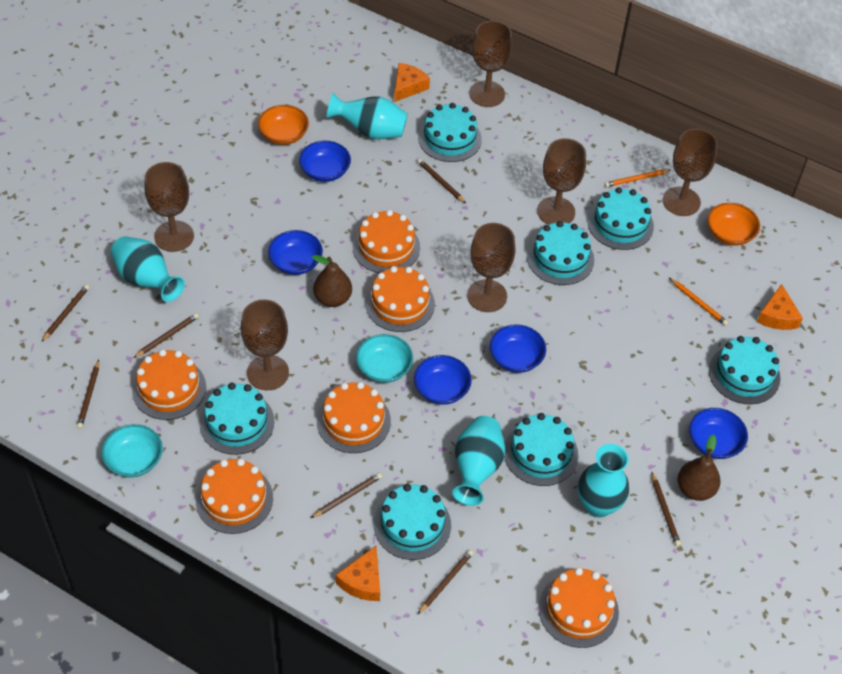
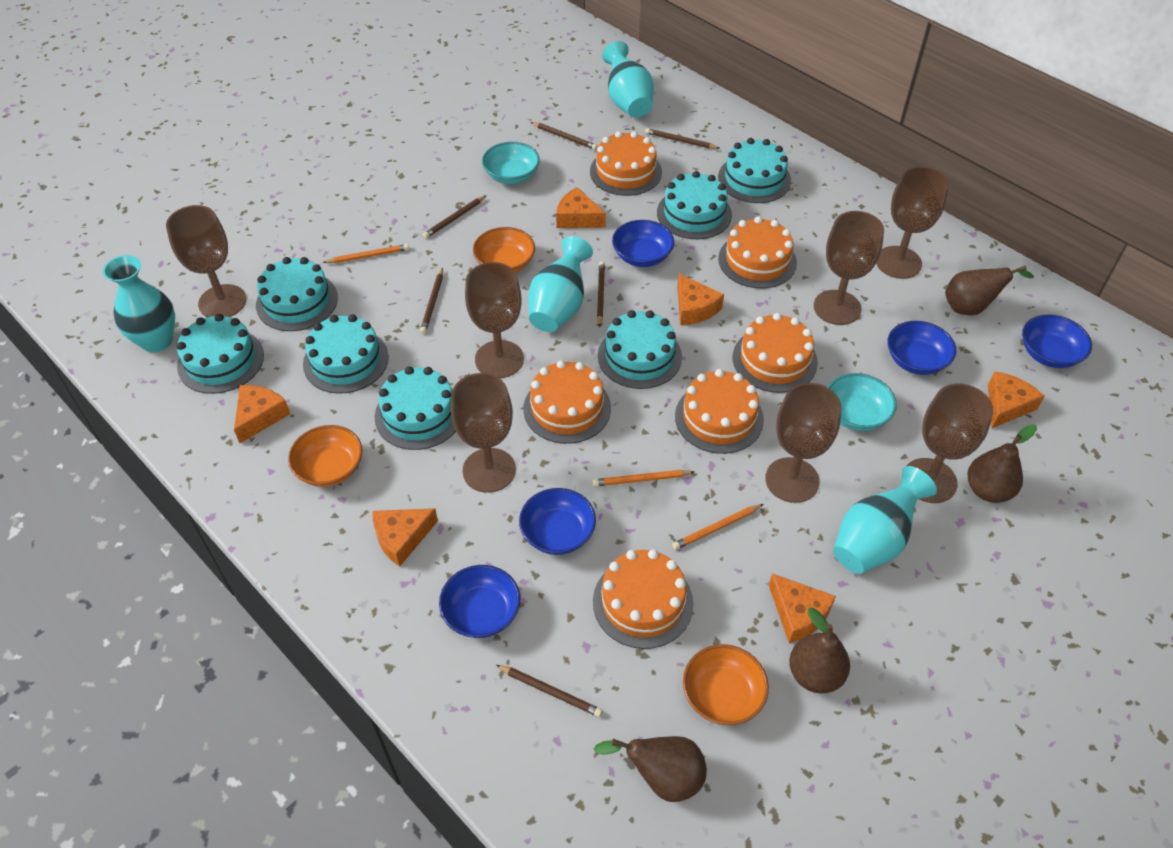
brown goblet: [144,162,194,252] [241,300,289,390] [467,223,515,312] [469,21,512,107] [537,138,586,225] [663,128,718,216] = 6 -> [166,205,246,317] [451,373,516,493] [465,262,524,378] [765,383,842,503] [814,211,884,325] [876,166,949,279] [907,383,993,503] = 7
brown pear: [312,255,352,307] [678,434,721,501] = 2 -> [593,736,707,802] [789,608,850,693] [945,266,1034,315] [967,424,1037,503] = 4
brown pencil: [42,285,89,342] [77,360,99,429] [134,313,199,358] [311,473,382,518] [417,159,466,203] [418,550,473,614] [651,472,681,546] = 7 -> [420,268,443,334] [423,195,487,238] [496,665,603,717] [531,122,597,150] [597,261,605,327] [645,128,719,149] = 6
orange bowl: [258,105,309,145] [707,203,760,246] = 2 -> [288,425,363,487] [473,227,535,273] [683,644,769,725] = 3
orange cheese: [336,546,380,601] [394,63,430,102] [757,284,803,330] = 3 -> [234,385,290,443] [372,508,438,567] [556,187,606,228] [677,274,724,325] [769,573,836,643] [988,371,1044,428] = 6
orange pencil: [605,169,670,187] [669,278,728,326] = 2 -> [322,244,409,263] [593,470,694,486] [672,504,763,550] = 3

